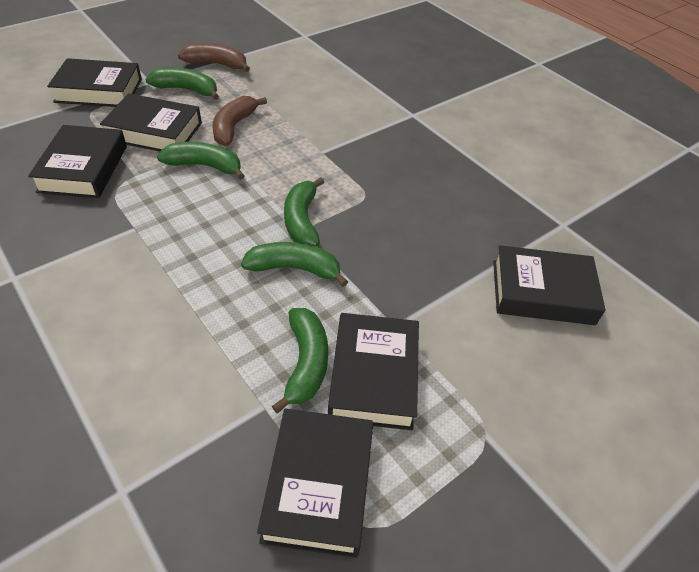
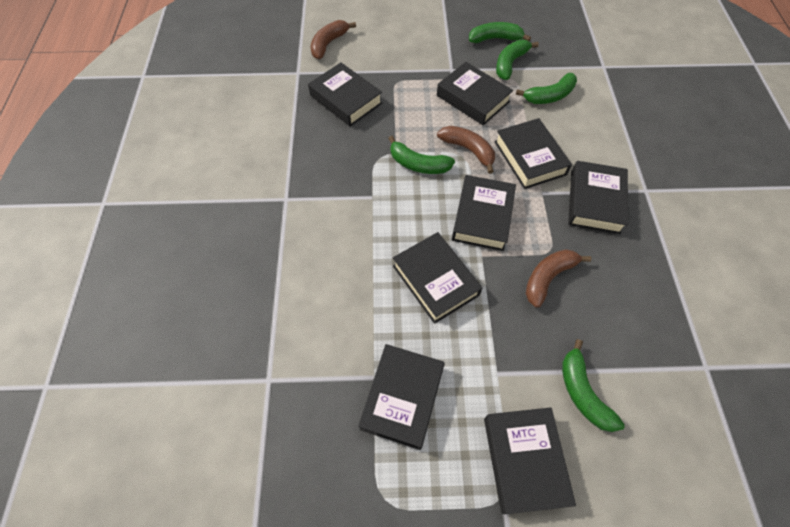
black book: [28,125,127,198] [47,58,142,107] [100,93,202,151] [257,408,373,558] [328,313,419,430] [493,245,606,325] = 6 -> [308,63,382,127] [358,344,445,450] [393,232,482,324] [437,62,513,125] [452,175,516,251] [484,407,576,514] [494,118,572,189] [568,161,628,234] = 8
brown banana: [178,43,250,72] [212,96,267,146] = 2 -> [311,20,356,59] [437,126,495,174] [526,249,591,308] = 3

